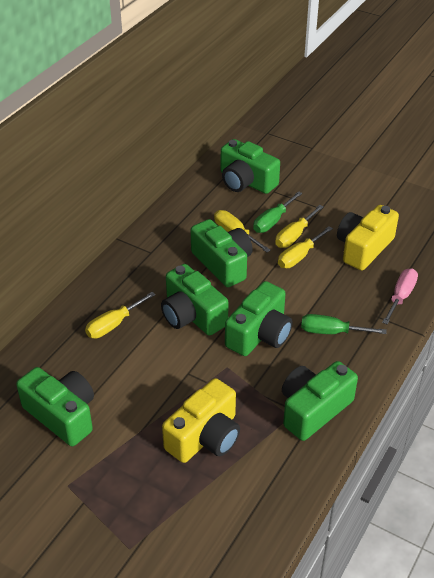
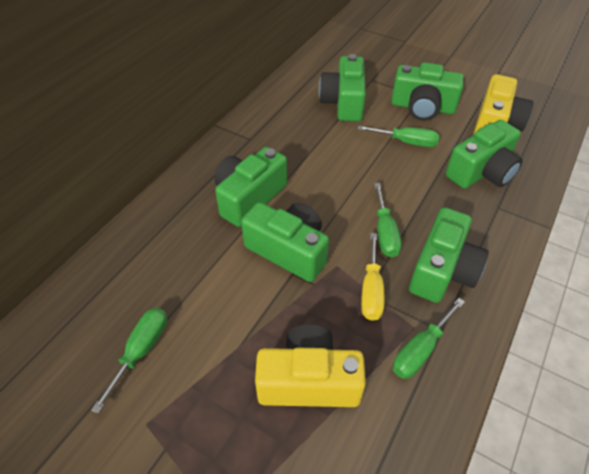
green screwdriver: [253,191,302,233] [301,314,387,334] = 2 -> [91,308,167,414] [357,126,439,147] [374,183,402,257] [393,298,465,379] = 4
pink screwdriver: [382,268,418,325] = 1 -> none = 0
yellow screwdriver: [85,292,156,338] [214,210,270,252] [275,205,324,248] [278,226,333,268] = 4 -> [361,233,384,321] = 1

